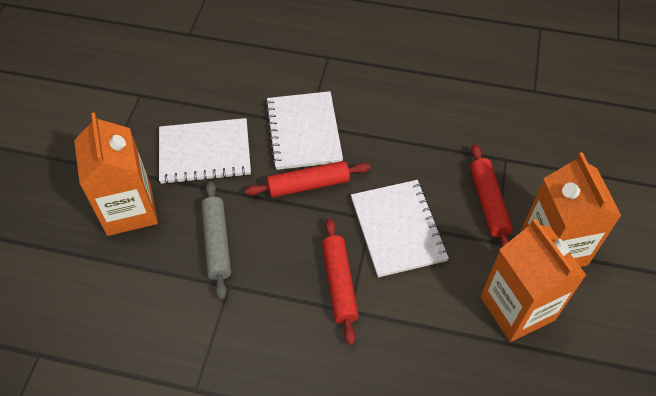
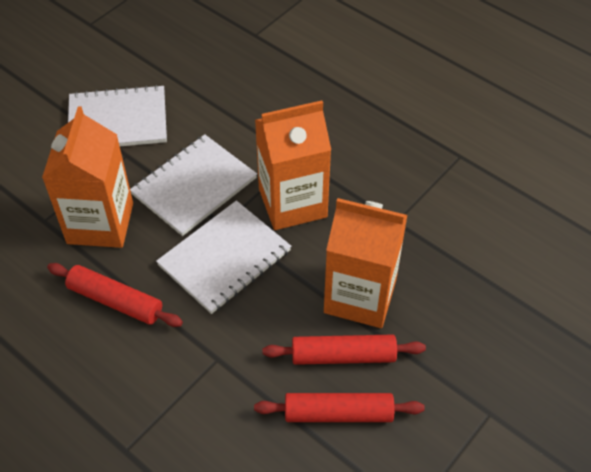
grey rolling pin: [201,181,231,300] = 1 -> none = 0

